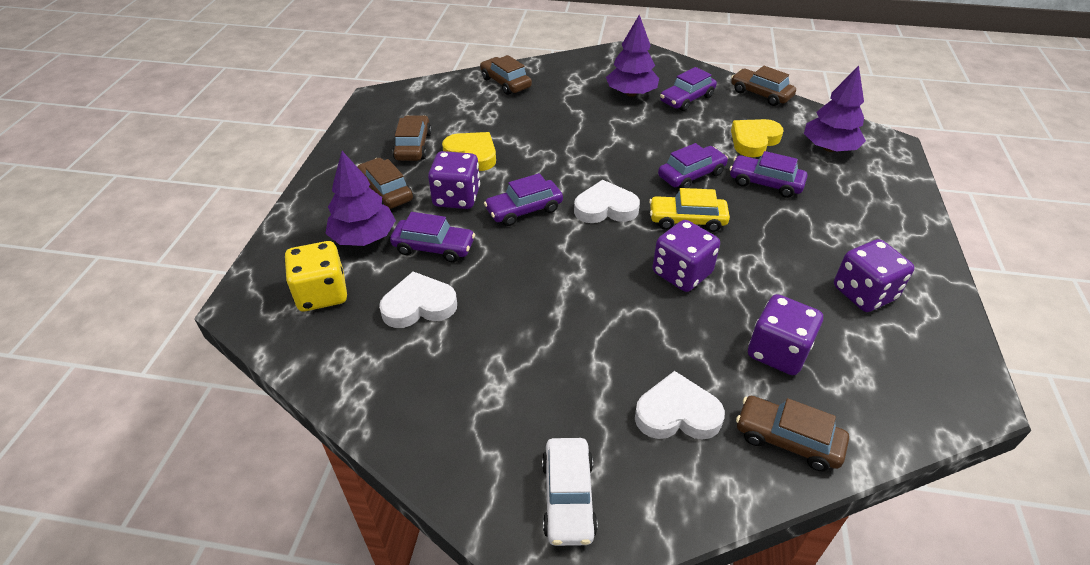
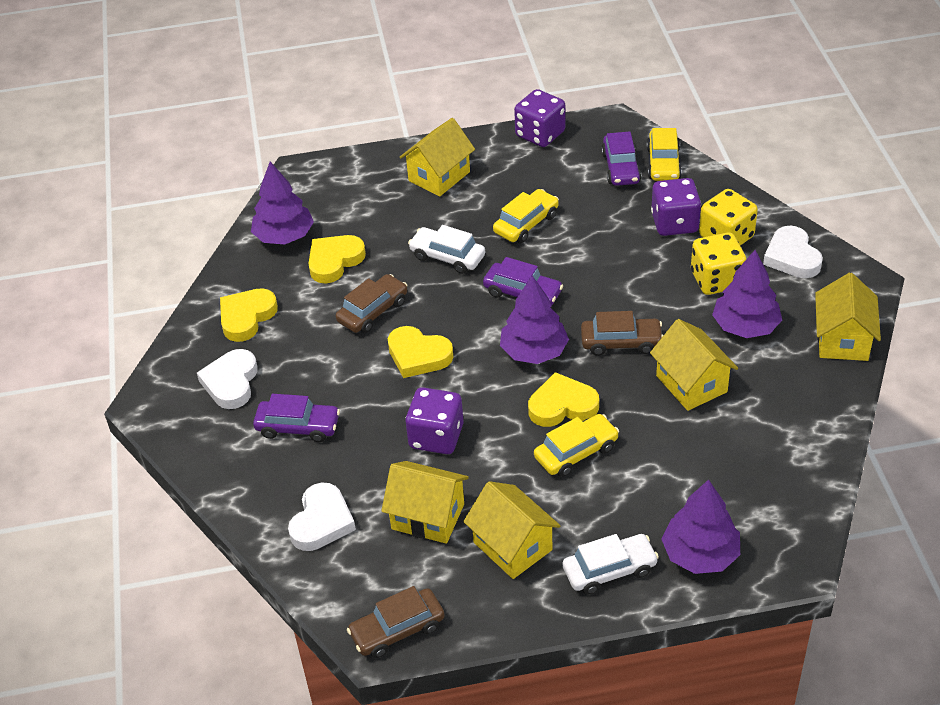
brown car: [357,158,413,209] [392,115,432,161] [480,55,532,95] [731,66,796,106] [736,396,849,471] = 5 -> [336,274,407,333] [347,586,445,658] [581,311,663,356] = 3
purple car: [390,212,475,262] [484,173,563,226] [658,143,728,189] [660,67,717,111] [730,151,808,198] = 5 -> [253,394,340,442] [483,257,563,305] [601,131,641,186] = 3
purple dice: [428,151,480,209] [652,220,720,292] [748,294,823,375] [834,239,914,312] = 4 -> [405,387,464,454] [514,89,566,147] [651,178,701,236] = 3
purple tree: [325,151,396,246] [606,15,659,97] [804,65,866,152] = 3 -> [251,162,314,245] [500,276,569,364] [661,480,740,574] [712,250,782,338] = 4
white car: [542,438,598,546] = 1 -> [408,225,485,274] [563,534,659,595] = 2
yellow car: [649,188,730,232] = 1 -> [493,189,559,243] [534,414,619,477] [647,128,682,181] = 3
yellow dice: [285,241,347,311] = 1 -> [691,233,746,295] [699,189,758,245] = 2
yellow heart: [442,132,496,171] [731,119,783,157] = 2 -> [220,288,278,342] [308,235,366,283] [388,326,453,378] [528,372,599,427] = 4
yellow house: none = 0 -> [381,461,469,544] [400,118,475,197] [463,481,560,579] [650,319,738,411] [815,273,881,361] = 5

